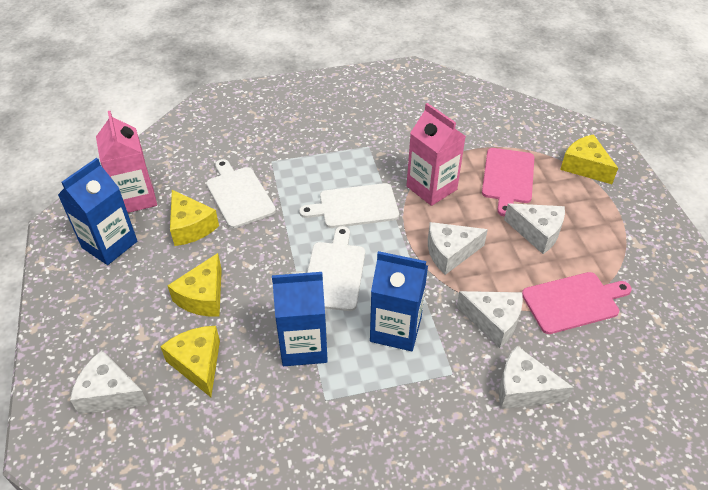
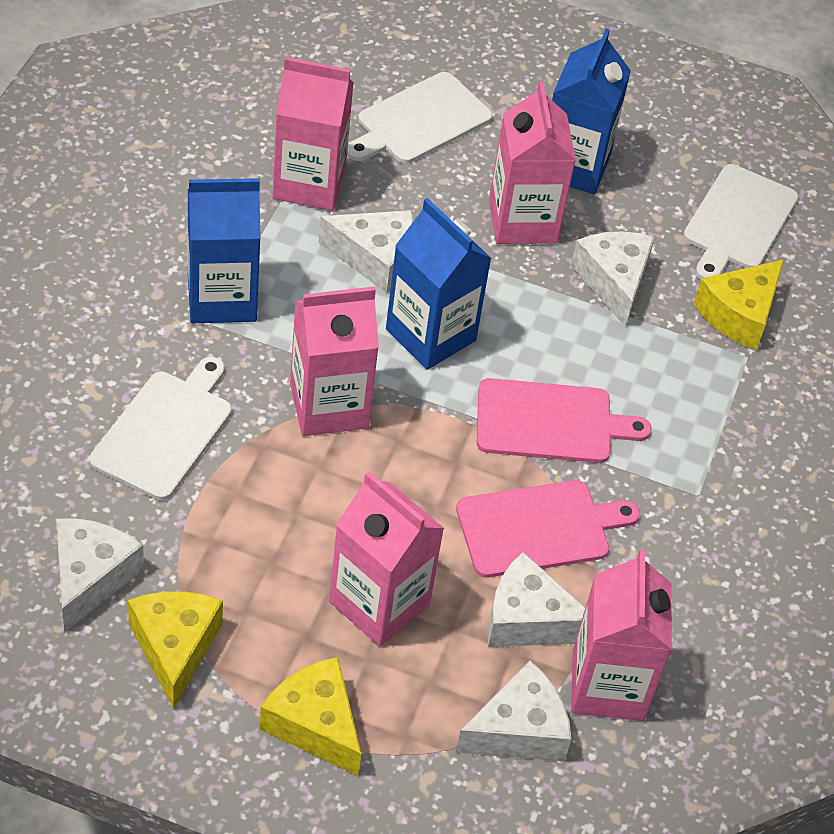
pink carton: [96,111,157,213] [406,103,466,206] = 2 -> [272,57,354,211] [290,287,379,436] [329,471,444,646] [489,81,576,244] [571,549,672,721] = 5
yellow cheese: [160,326,220,397] [167,253,222,316] [170,190,219,246] [560,134,618,184] = 4 -> [128,591,223,709] [260,657,361,776] [694,259,784,350] = 3

